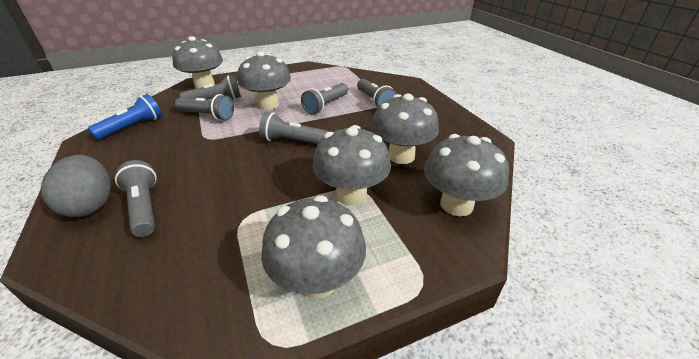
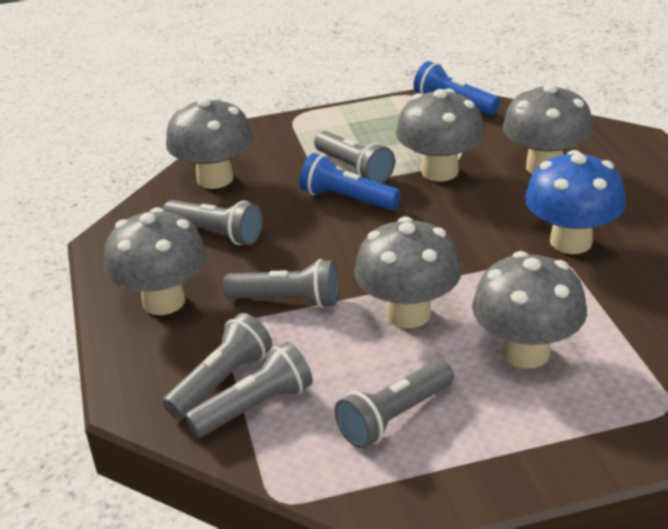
blue flashlight: [88,94,162,140] = 1 -> [299,153,401,210] [414,61,500,115] = 2
blue mushroom: none = 0 -> [525,150,626,254] = 1
grey egg: [41,155,111,217] = 1 -> none = 0

